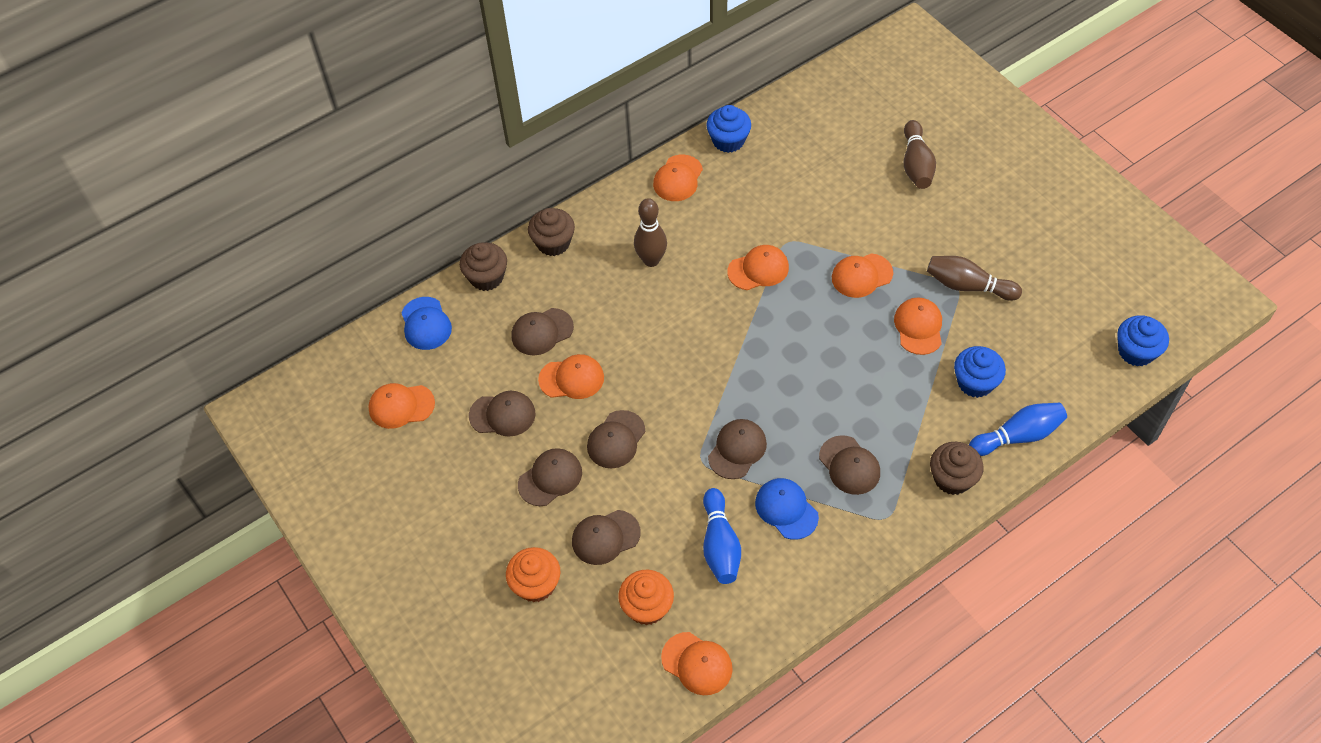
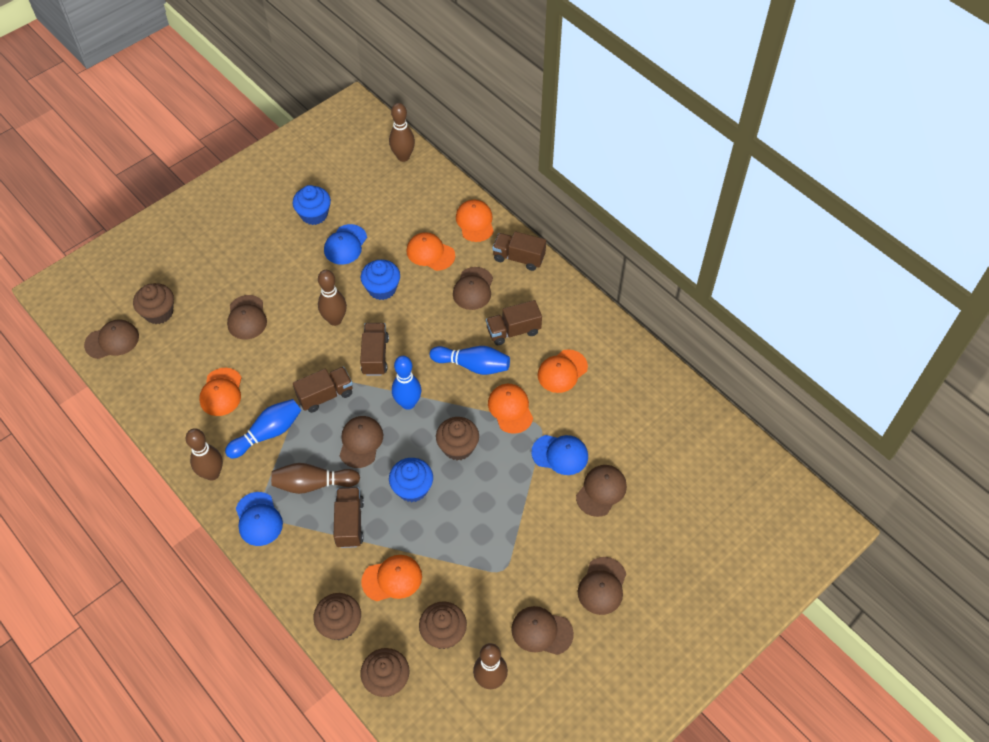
blue bowling pin: [703,488,741,584] [969,402,1067,456] = 2 -> [225,399,301,459] [392,356,421,410] [430,346,510,375] = 3
blue cap: [401,297,452,350] [755,478,819,540] = 2 -> [236,492,283,546] [324,224,367,265] [531,435,588,475] = 3
brown bowling pin: [634,198,667,267] [904,120,936,189] [927,256,1022,301] = 3 -> [186,428,223,480] [271,463,360,494] [318,270,347,326] [389,103,415,162] [473,643,508,689] = 5
brown cupcake: [460,242,507,291] [528,208,575,256] [930,442,984,495] = 3 -> [133,283,174,324] [313,593,361,640] [360,648,410,697] [419,601,467,649] [436,417,479,461] = 5
brown truck: none = 0 -> [293,367,353,413] [333,487,364,548] [360,323,389,376] [486,300,542,345] [492,231,546,271] = 5
orange cap: [368,383,435,429] [538,354,604,399] [653,155,703,201] [661,632,733,695] [727,245,789,290] [832,254,893,298] [894,297,942,355] = 7 -> [199,368,242,416] [361,555,422,601] [407,232,455,271] [456,200,494,242] [488,384,533,434] [538,349,588,393] = 6
orange cupcake: [506,547,560,602] [618,570,674,625] = 2 -> none = 0

